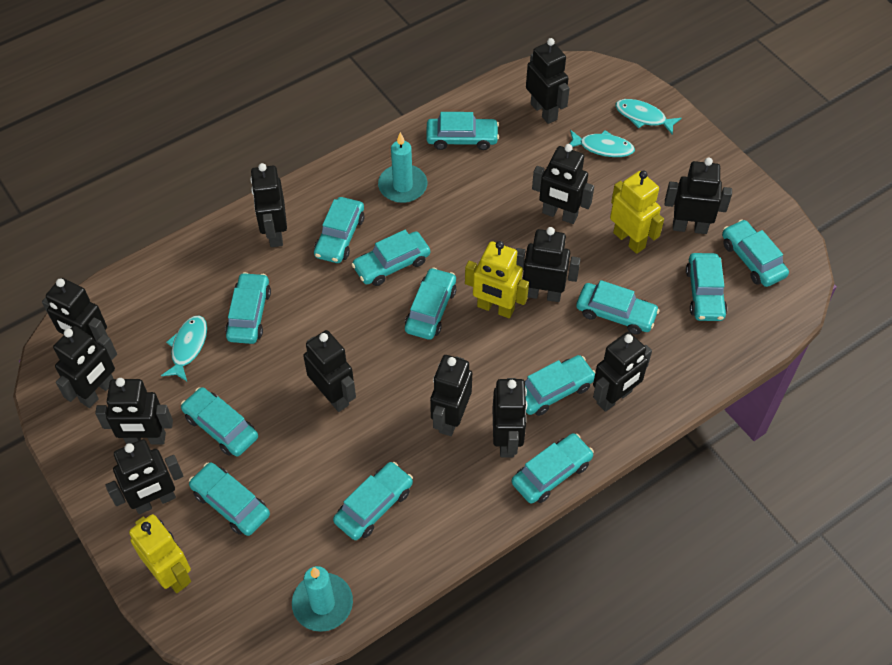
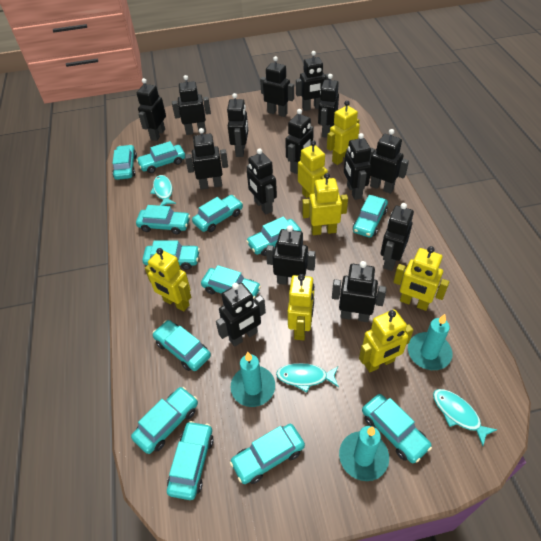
black robot: [42,278,108,343] [53,326,117,408] [95,378,173,445] [105,439,183,514] [250,163,287,247] [303,330,356,412] [430,355,472,436] [493,378,527,457] [516,227,581,302] [526,38,570,124] [532,144,594,224] [593,332,652,412] [665,157,732,234] = 13 -> [137,78,166,141] [172,75,211,135] [185,128,228,189] [216,283,266,347] [227,93,248,157] [247,148,277,214] [260,56,294,117] [266,225,316,285] [285,109,314,174] [296,51,330,111] [318,74,339,138] [332,261,386,322] [344,133,371,200] [369,129,409,194] [381,203,414,271] = 15
turquoise candle: [292,566,353,632] [378,132,427,203] = 2 -> [230,352,275,407] [339,426,389,481] [408,314,452,370] = 3
yellow robot: [129,514,191,593] [465,241,529,318] [610,171,664,254] = 3 -> [145,248,191,312] [287,274,314,341] [298,140,328,198] [302,173,348,235] [327,100,360,165] [359,309,413,372] [393,246,449,311] = 7

